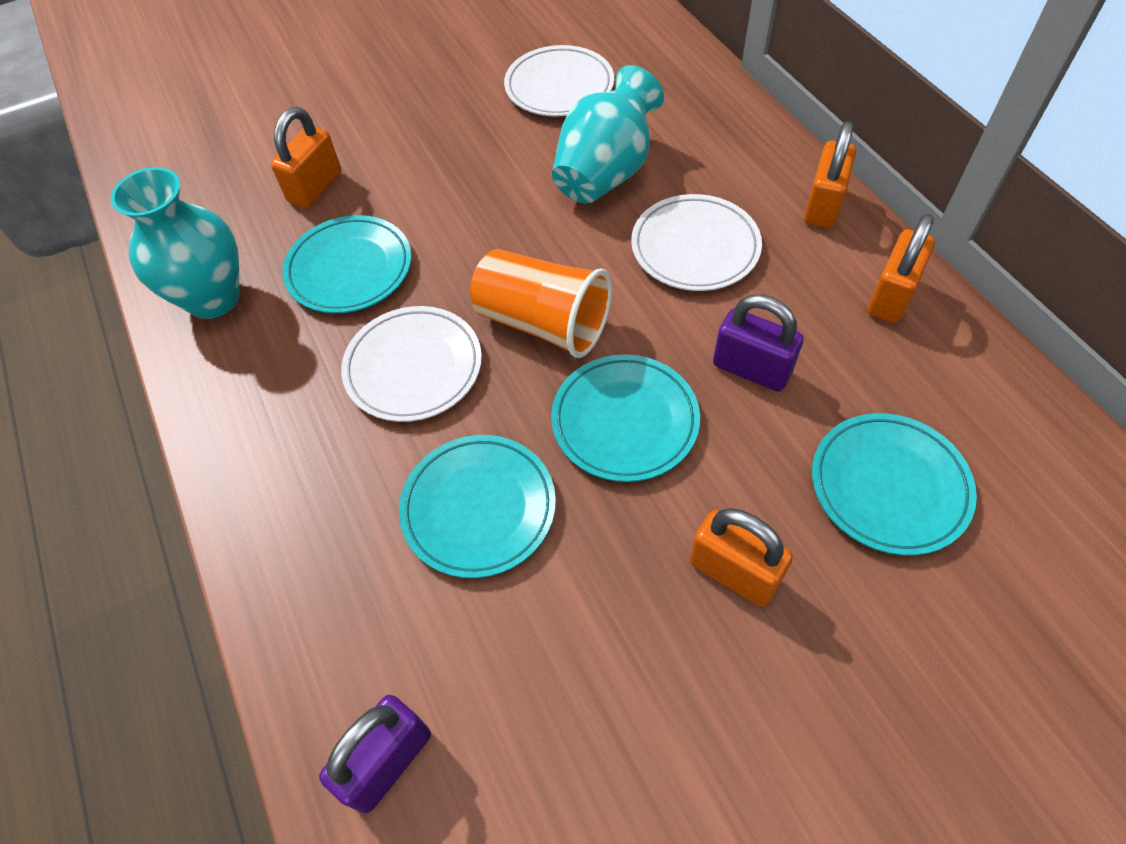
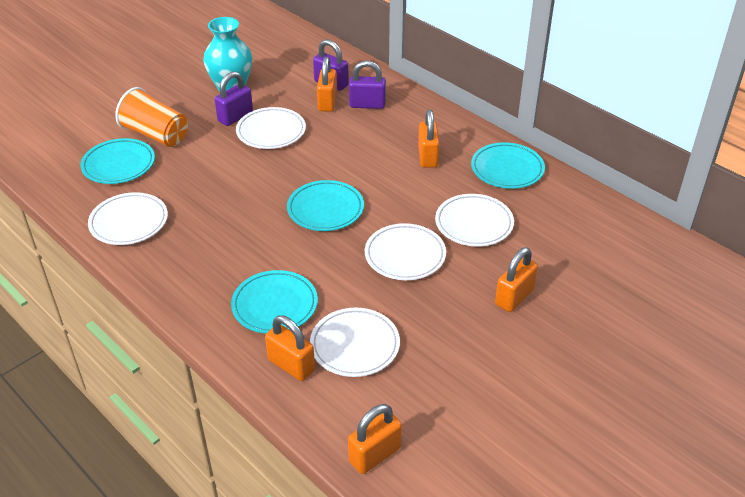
orange padlock: [271,107,341,208] [689,508,793,606] [804,121,856,228] [868,213,935,323] = 4 -> [265,315,315,381] [317,57,337,112] [348,404,402,474] [418,109,439,168] [495,247,538,312] = 5
purple padlock: [319,695,431,813] [713,294,804,391] = 2 -> [215,71,253,126] [313,39,349,91] [349,61,386,109] = 3
turquoise vase: [111,167,240,319] [552,65,664,204] = 2 -> [203,17,252,92] = 1
white plate: [341,306,482,422] [504,45,614,117] [631,194,762,291] = 3 -> [88,192,168,245] [236,107,306,149] [310,307,400,377] [365,223,446,280] [435,194,514,246] = 5

